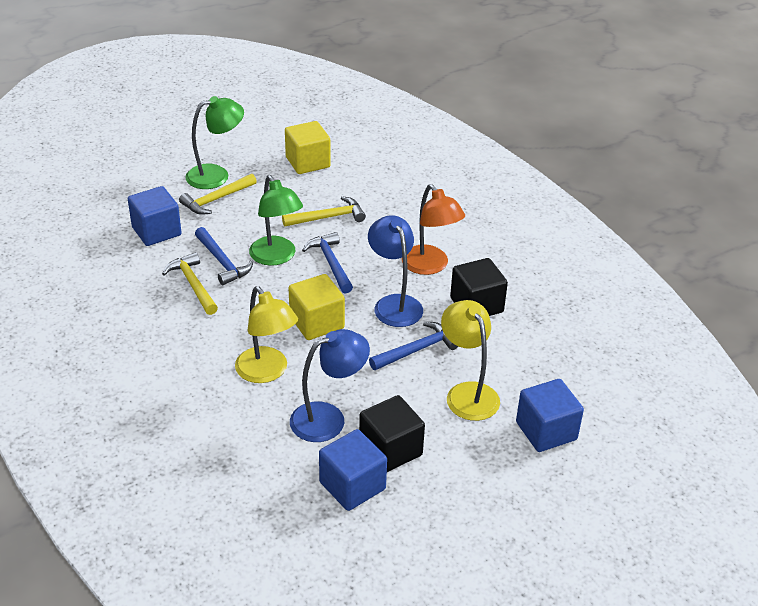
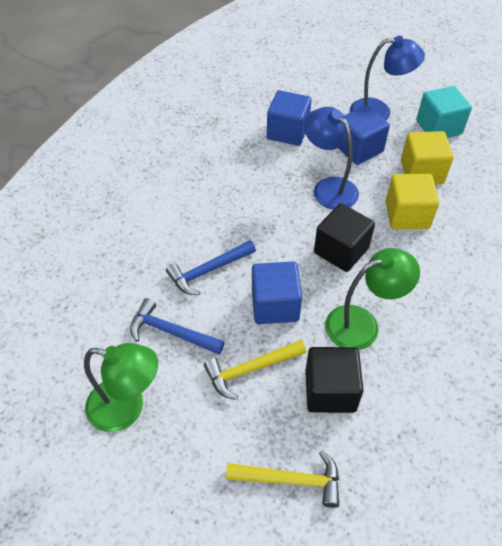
blue hammer: [195,227,253,285] [302,232,353,293] [369,322,459,370] = 3 -> [130,298,225,354] [166,240,256,295] = 2
orange lamp: [402,184,465,275] = 1 -> none = 0
turquoise cube: none = 0 -> [416,86,472,138] = 1
yellow hammer: [162,252,218,315] [179,174,257,215] [282,196,366,227] = 3 -> [204,340,306,400] [226,450,339,508] = 2
yellow lamp: [235,286,298,383] [441,300,500,421] = 2 -> none = 0

